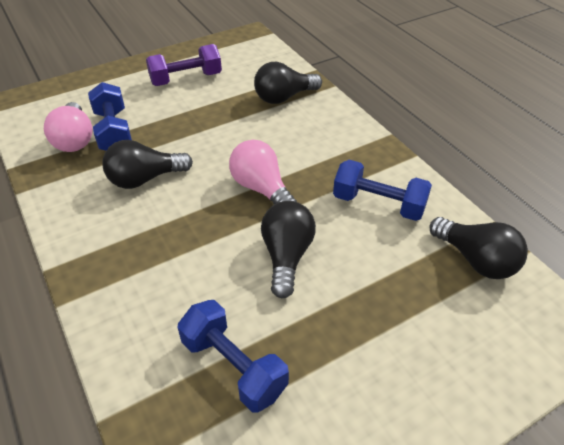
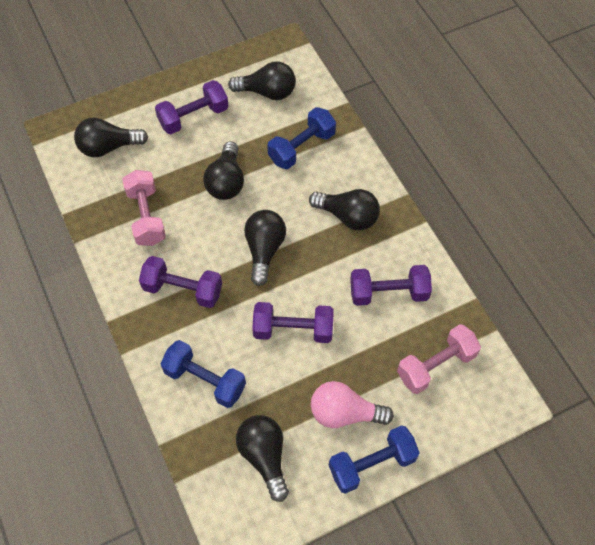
black light bulb: [102,140,193,189] [254,62,322,104] [261,201,316,298] [429,217,528,279] = 4 -> [74,118,148,157] [203,141,244,200] [228,61,296,100] [236,415,289,502] [244,210,286,286] [309,189,380,231] = 6
pink dumbbell: none = 0 -> [122,170,166,246] [397,324,481,394] = 2
pink light bulb: [44,102,93,152] [229,140,297,204] = 2 -> [311,381,394,428] = 1
purple dumbbell: [146,44,222,86] = 1 -> [139,256,222,308] [155,80,229,134] [252,302,334,343] [350,265,432,306] = 4

